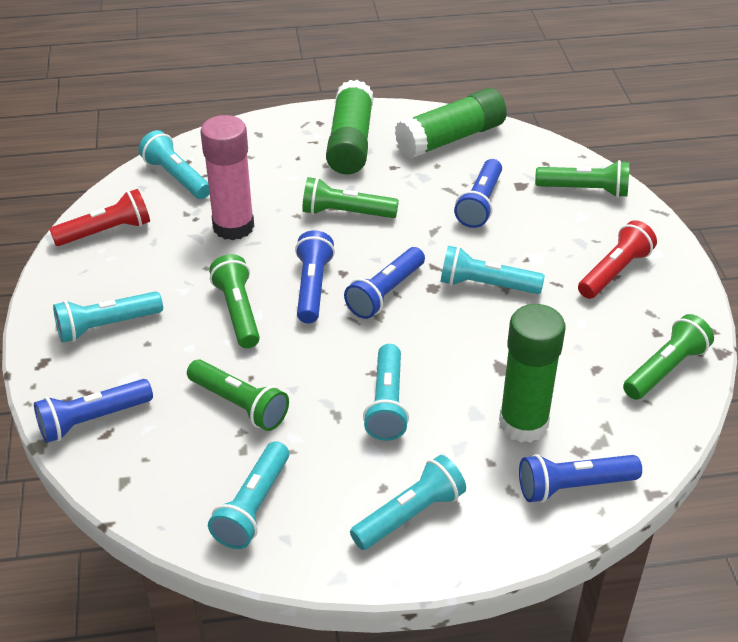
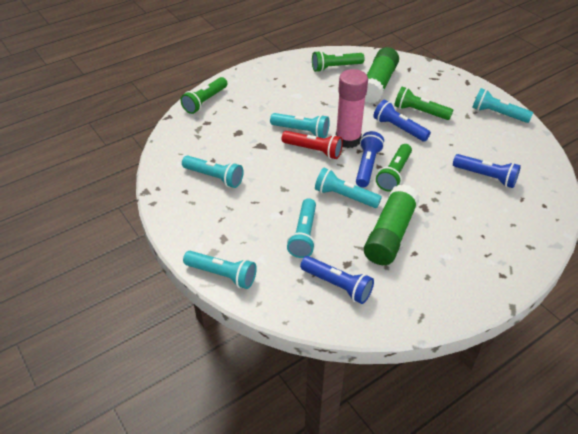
blue flashlight: [34,379,153,443] [295,230,335,323] [344,247,425,319] [454,159,502,228] [519,454,642,503] = 5 -> [300,256,374,304] [356,131,384,187] [373,100,431,142] [453,154,521,188] = 4
green flashlight: [187,359,289,431] [209,254,260,348] [302,177,399,218] [535,160,629,198] [623,314,714,400] = 5 -> [180,77,228,114] [312,51,365,72] [376,144,412,192] [394,87,453,120] = 4
green glue stick: [326,80,373,174] [395,88,507,159] [499,304,566,443] = 3 -> [364,184,419,265] [365,47,399,103] = 2
red flashlight: [49,189,150,246] [578,220,657,299] = 2 -> [282,131,343,159] = 1

